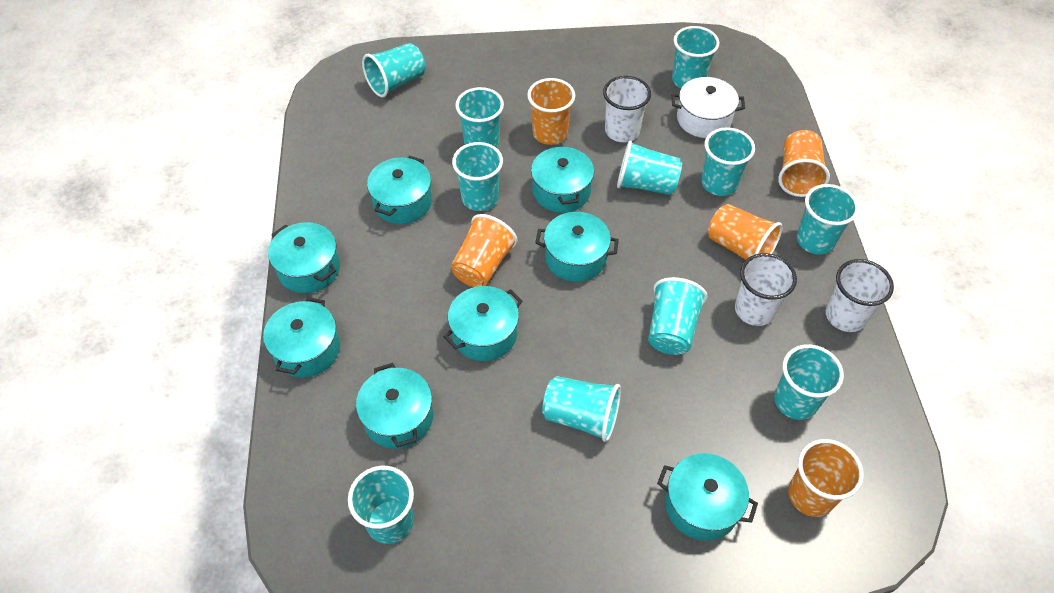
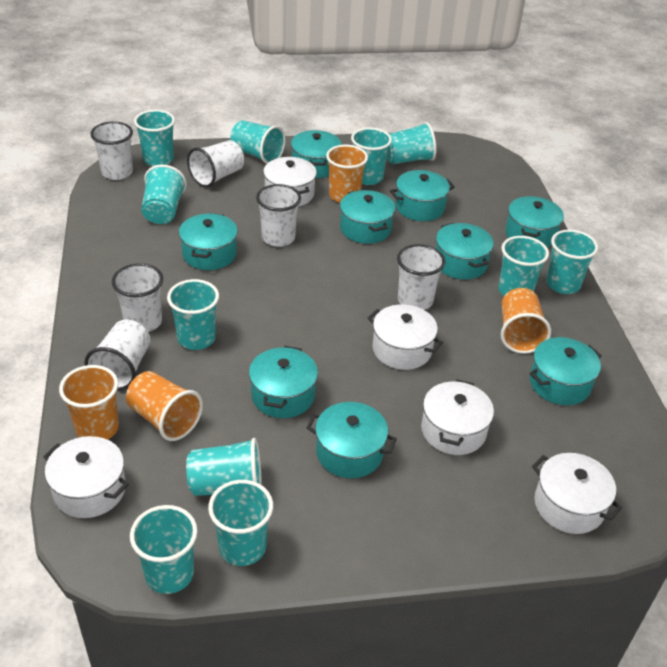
orange cup: [451,214,518,287] [527,78,575,145] [708,204,782,260] [778,130,830,197] [788,439,864,517] = 5 -> [59,365,119,440] [126,371,203,441] [326,145,368,203] [501,288,551,354] = 4
turquoise pot: [263,297,340,378] [268,222,340,293] [356,363,433,449] [367,156,432,224] [443,286,523,361] [531,145,594,213] [535,212,619,282] [657,453,758,541] = 8 -> [179,213,238,270] [249,346,318,418] [291,130,342,178] [306,402,397,478] [340,190,395,244] [390,170,455,221] [436,223,494,279] [505,196,564,248] [529,337,602,405] = 9
white cup: [603,76,651,142] [735,253,797,326] [826,259,894,332] = 3 -> [84,320,150,390] [90,121,133,180] [112,263,163,332] [187,140,244,188] [256,184,301,247] [397,244,445,310] = 6
white pot: [672,77,745,138] = 1 -> [43,436,129,518] [263,157,317,207] [368,304,443,370] [421,379,494,455] [532,453,622,534] = 5

